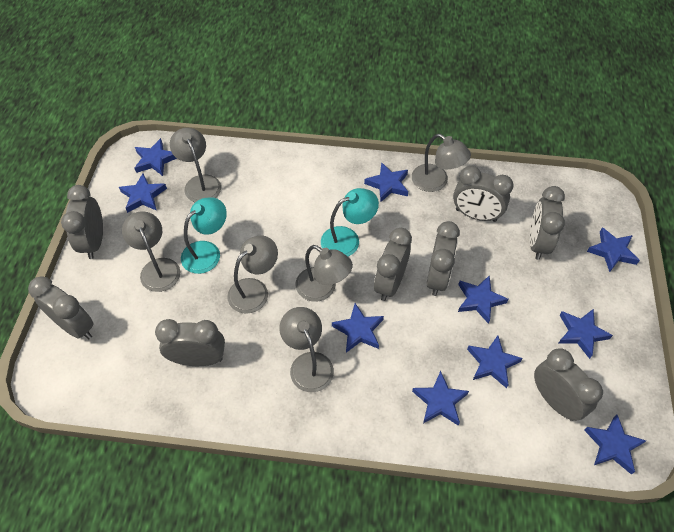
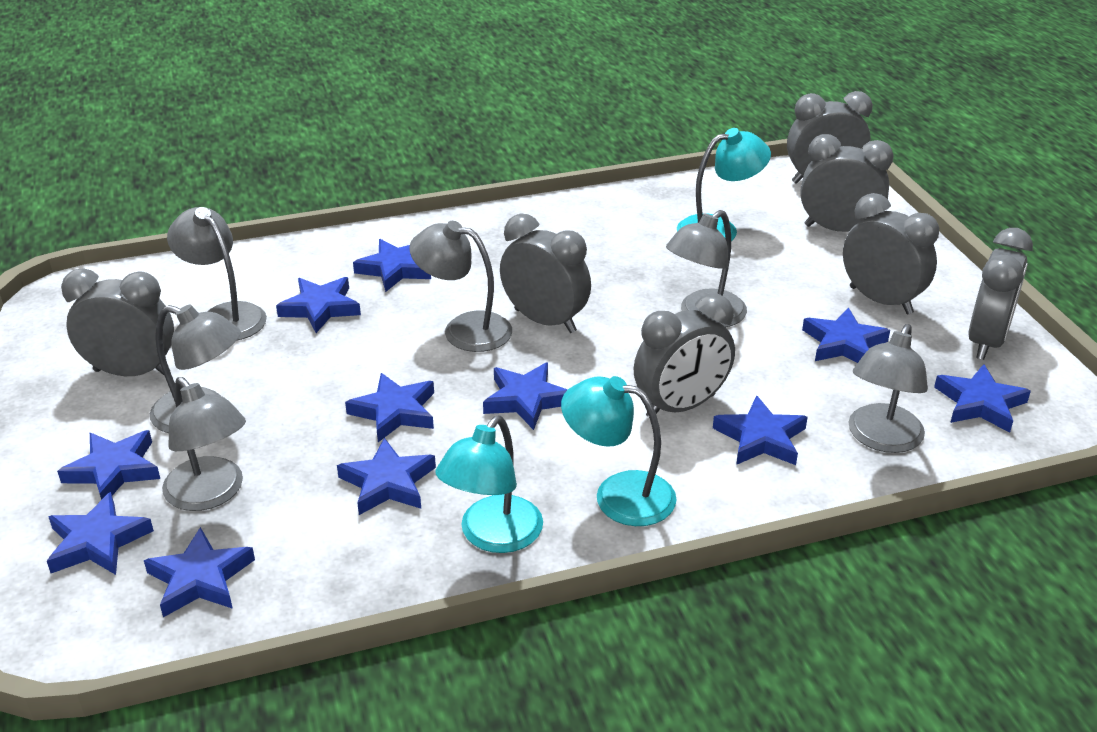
blue star: [119,173,167,213] [134,138,177,176] [332,303,384,353] [364,162,408,202] [412,371,469,425] [458,275,509,324] [467,336,523,388] [558,309,613,359] [584,415,646,474] [587,227,640,272] = 10 -> [47,492,154,575] [57,430,160,500] [144,527,255,617] [276,277,361,333] [337,438,436,515] [345,373,434,442] [353,239,431,292] [483,362,568,430] [713,395,808,465] [802,307,890,363] [934,364,1031,433] = 11
grey clock: [28,276,94,339] [61,185,103,259] [155,319,225,366] [374,228,412,301] [426,221,460,296] [453,166,514,222] [530,186,565,260] [534,348,603,421] = 8 -> [61,268,174,376] [500,213,591,333] [634,293,735,417] [787,91,873,184] [800,134,893,232] [843,193,939,314] [968,228,1033,360] = 7
turquoise lamp: [181,197,227,274] [321,188,379,256] = 2 -> [435,416,543,553] [561,376,677,526] [677,128,771,241] = 3

